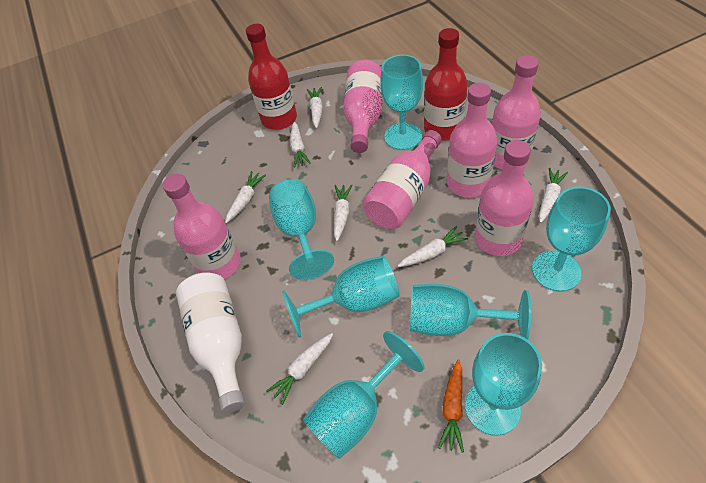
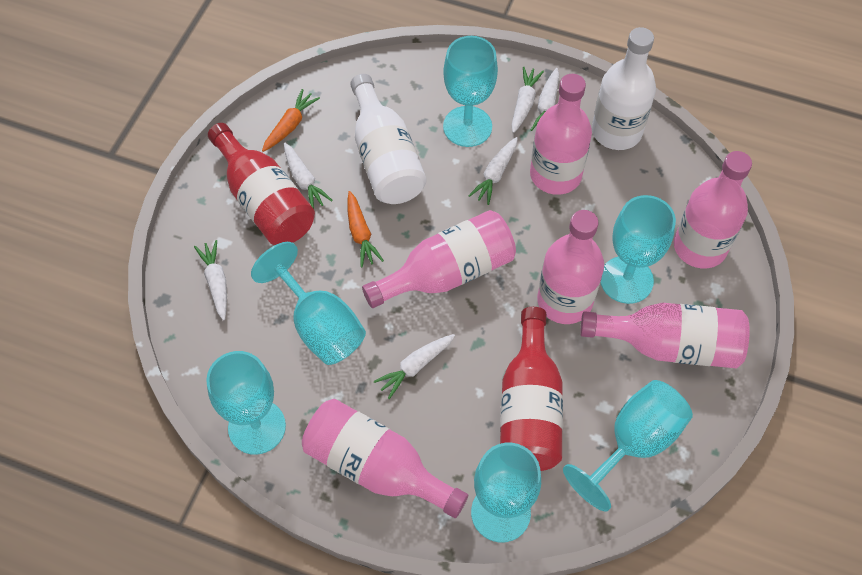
orange carrot: [438,359,464,453] = 1 -> [262,89,320,152] [347,191,384,267] = 2
turquoise goblet: [269,179,334,280] [282,256,399,337] [303,331,425,459] [380,55,423,150] [410,284,531,340] [465,333,542,436] [532,187,611,292] = 7 -> [206,351,286,455] [251,242,366,365] [443,36,498,147] [471,443,541,542] [563,380,693,512] [601,195,676,304] = 6
white bottle: [176,272,245,413] = 1 -> [350,74,427,204] [592,27,656,150] = 2
white carrot: [225,171,266,223] [266,333,333,405] [290,122,311,168] [307,87,323,128] [334,185,353,241] [398,226,468,267] [539,168,568,223] = 7 -> [194,240,227,321] [284,143,333,209] [374,334,455,399] [468,137,518,205] [512,66,544,133] [531,68,559,131] = 6

